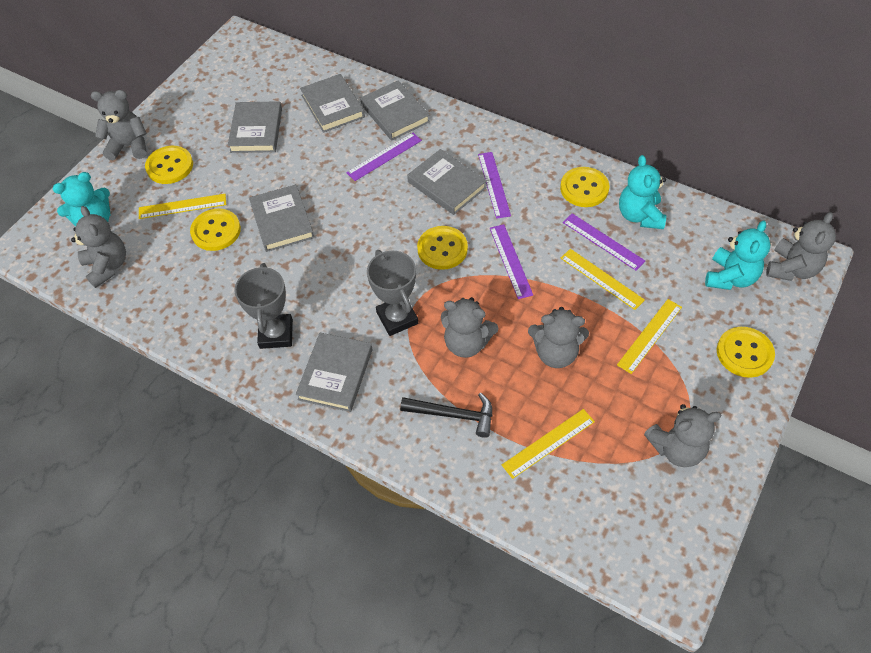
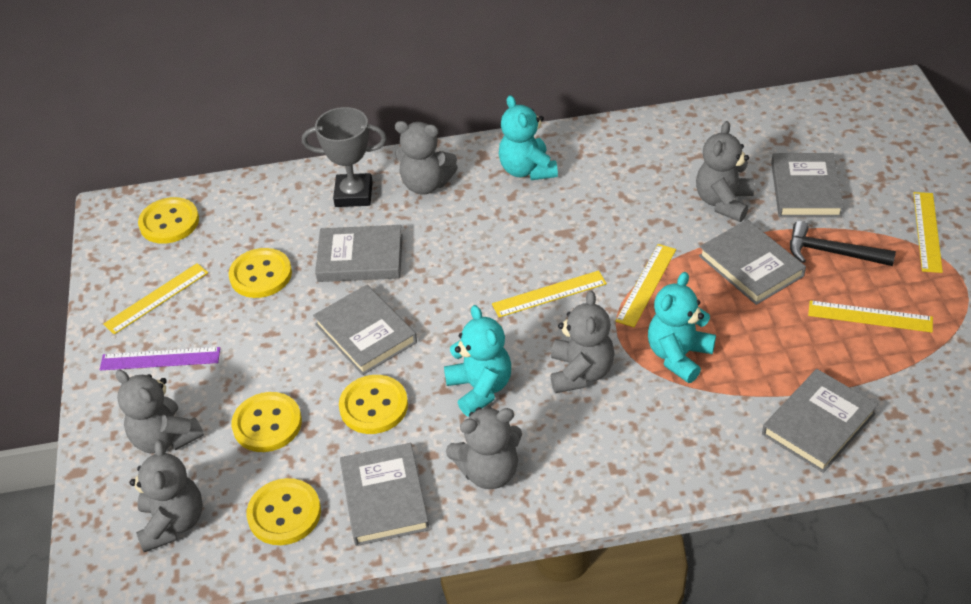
grey trophy: [234,263,293,349] [367,250,418,336] = 2 -> [302,107,387,207] = 1
purple ruler: [346,133,422,181] [478,152,511,219] [490,224,533,299] [563,213,645,270] = 4 -> [100,347,220,370] = 1
yellow ruler: [139,194,226,219] [502,409,595,479] [561,249,645,310] [617,299,682,374] = 4 -> [103,263,208,334] [492,270,607,317] [616,244,676,327] [808,300,933,332] [913,192,943,273] = 5

